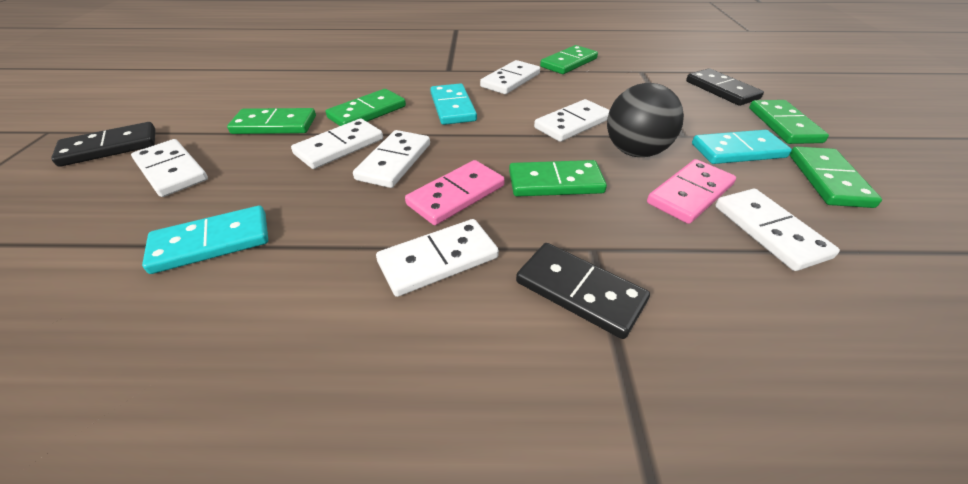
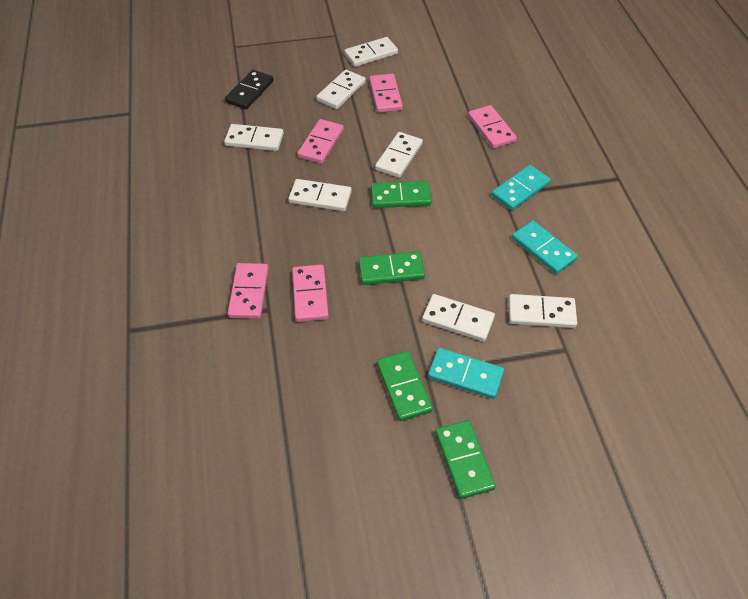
black ball: [607,83,684,157] = 1 -> none = 0
black domino: [51,122,155,167] [516,243,650,339] [686,68,764,106] = 3 -> [225,70,273,110] = 1
green domino: [227,108,316,134] [326,89,406,126] [509,160,607,197] [540,45,598,74] [749,100,829,144] [790,147,882,208] = 6 -> [358,251,425,285] [371,181,432,208] [377,351,433,421] [435,420,496,499] = 4
pink domino: [405,160,505,225] [647,159,736,224] = 2 -> [228,263,268,319] [292,265,329,322] [297,119,344,164] [369,74,403,113] [468,105,517,149] = 5

